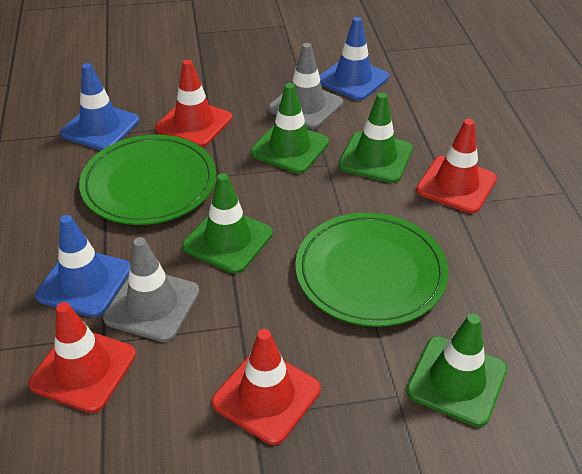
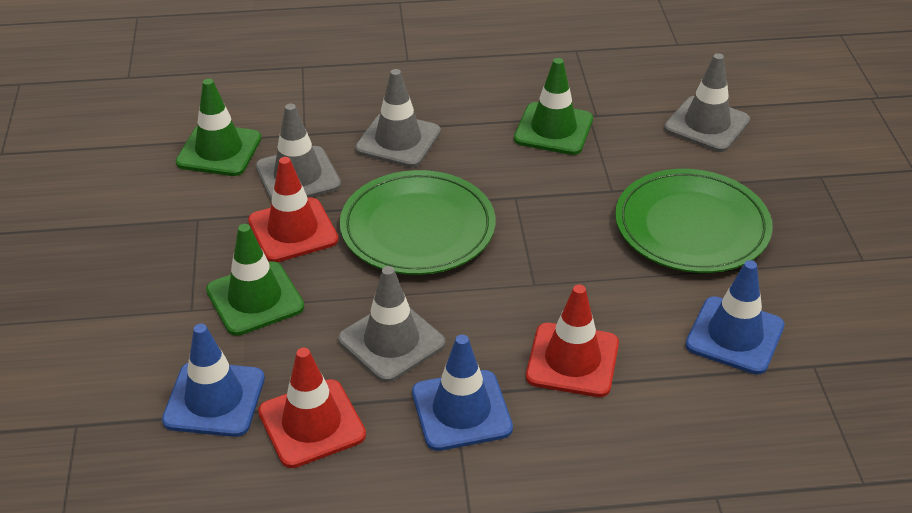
green traffic cone: [182,173,273,274] [250,83,329,174] [338,92,413,183] [406,314,507,427] = 4 -> [176,79,261,176] [206,224,304,336] [514,58,593,155] = 3
grey traffic cone: [103,237,200,342] [268,43,343,129] = 2 -> [255,104,341,200] [338,266,446,383] [355,69,441,168] [664,53,750,152] = 4
red traffic cone: [28,302,136,413] [155,59,232,147] [212,329,321,445] [416,119,497,213] = 4 -> [248,157,338,262] [258,348,366,468] [526,285,619,397] = 3

